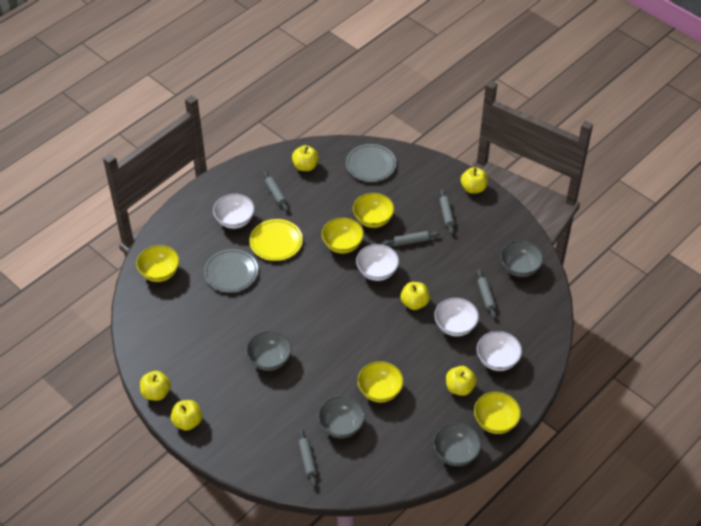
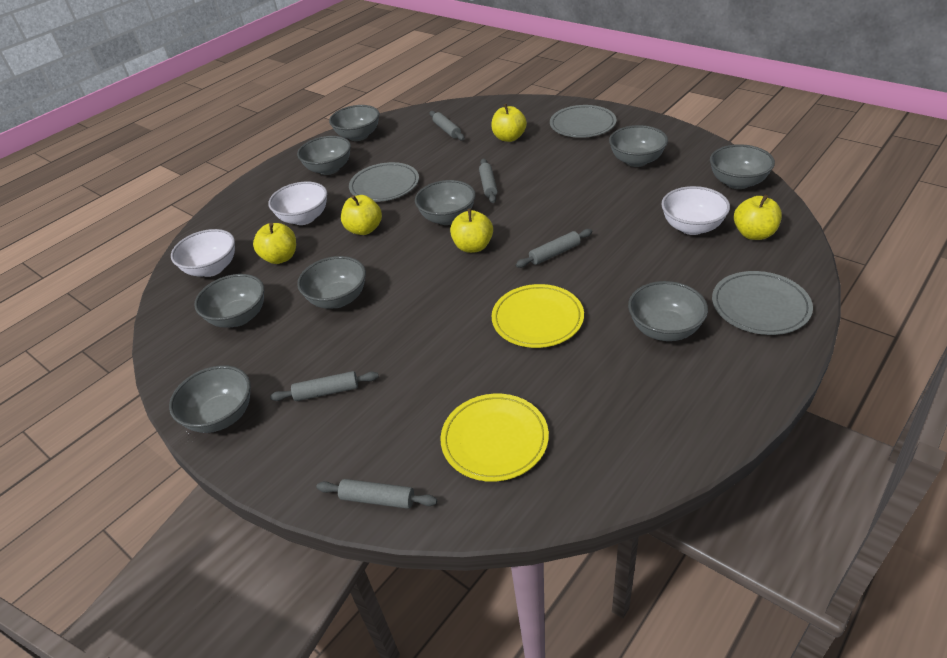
grey bowl: [246,331,291,371] [318,396,365,438] [433,423,481,466] [500,240,543,277] = 4 -> [169,365,251,433] [194,274,264,328] [297,136,351,175] [297,256,366,309] [329,105,379,141] [415,180,476,225] [609,125,668,167] [628,281,708,341] [710,144,775,189] = 9
grey plate: [204,249,258,292] [346,144,396,182] = 2 -> [349,162,419,202] [550,105,616,138] [712,271,813,335] = 3
white bowl: [213,194,255,229] [356,244,399,281] [434,298,479,336] [477,331,522,371] = 4 -> [171,229,235,277] [268,182,327,225] [661,186,730,235] = 3
yellow apple: [140,371,171,401] [171,400,202,431] [292,145,319,171] [400,282,430,310] [446,366,477,396] [461,167,488,194] = 6 -> [253,223,296,264] [341,195,382,235] [450,209,493,253] [491,104,527,142] [734,195,782,240] = 5
yellow bowl: [136,245,179,282] [322,218,364,254] [353,193,394,228] [357,361,404,403] [474,392,521,434] = 5 -> none = 0
yellow plate: [249,219,303,261] = 1 -> [440,394,549,482] [492,284,584,348] = 2

